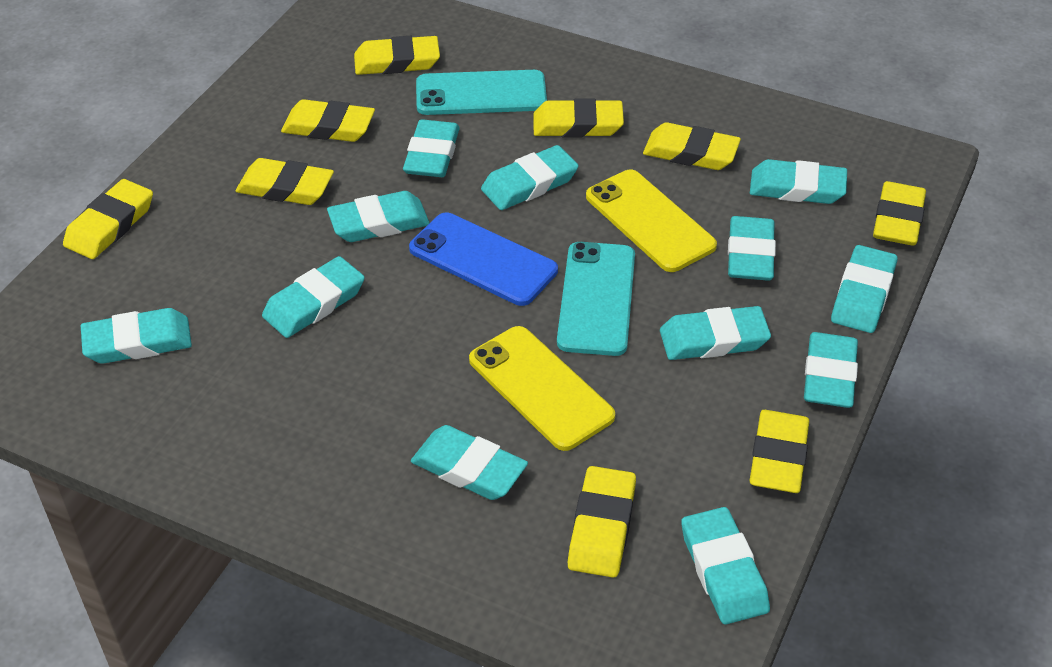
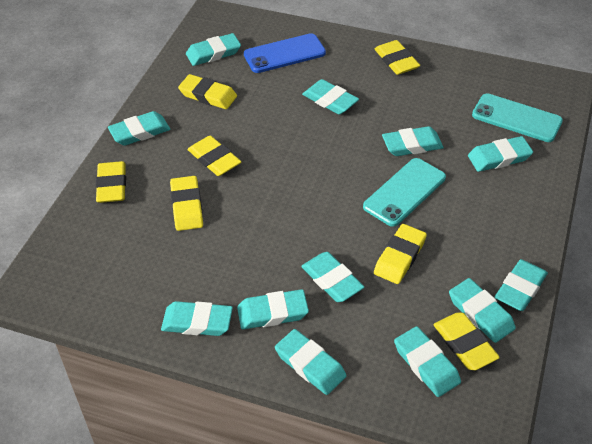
yellow eraser: [63,179,153,259] [236,158,334,205] [281,99,375,142] [354,36,440,75] [534,98,624,138] [568,466,636,578] [643,122,741,170] [749,410,809,493] [873,181,926,246] = 9 -> [96,161,126,203] [170,176,203,231] [178,74,237,109] [187,136,241,176] [374,224,427,284] [375,40,420,75] [433,313,500,370] = 7
yellow phone: [469,326,615,451] [586,169,717,272] = 2 -> none = 0

